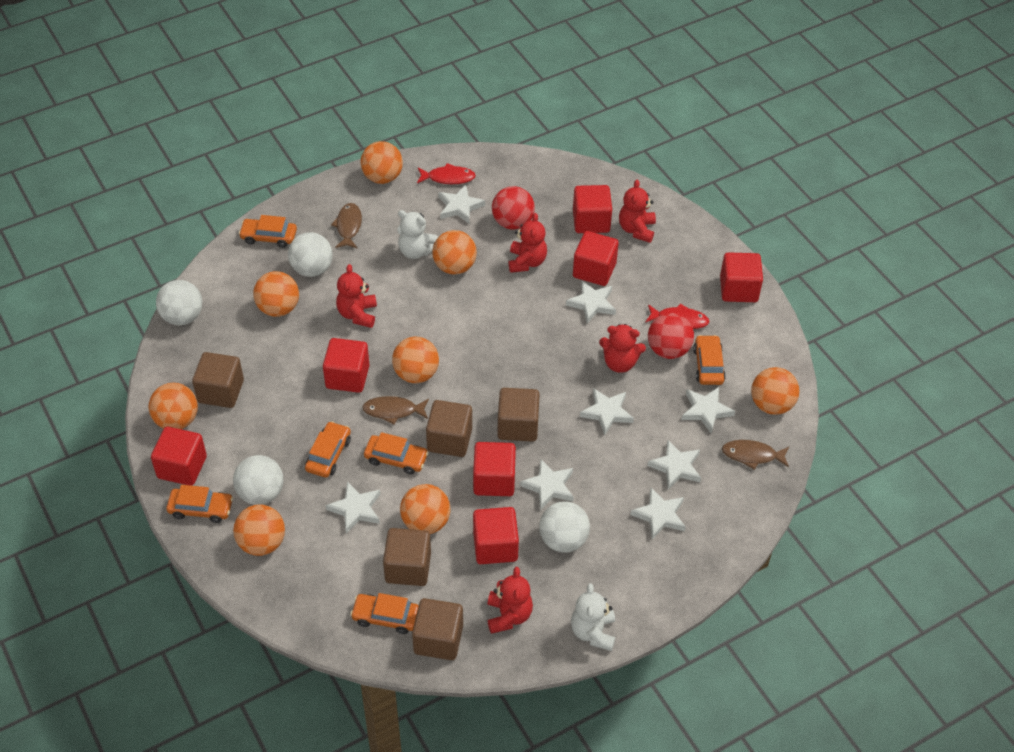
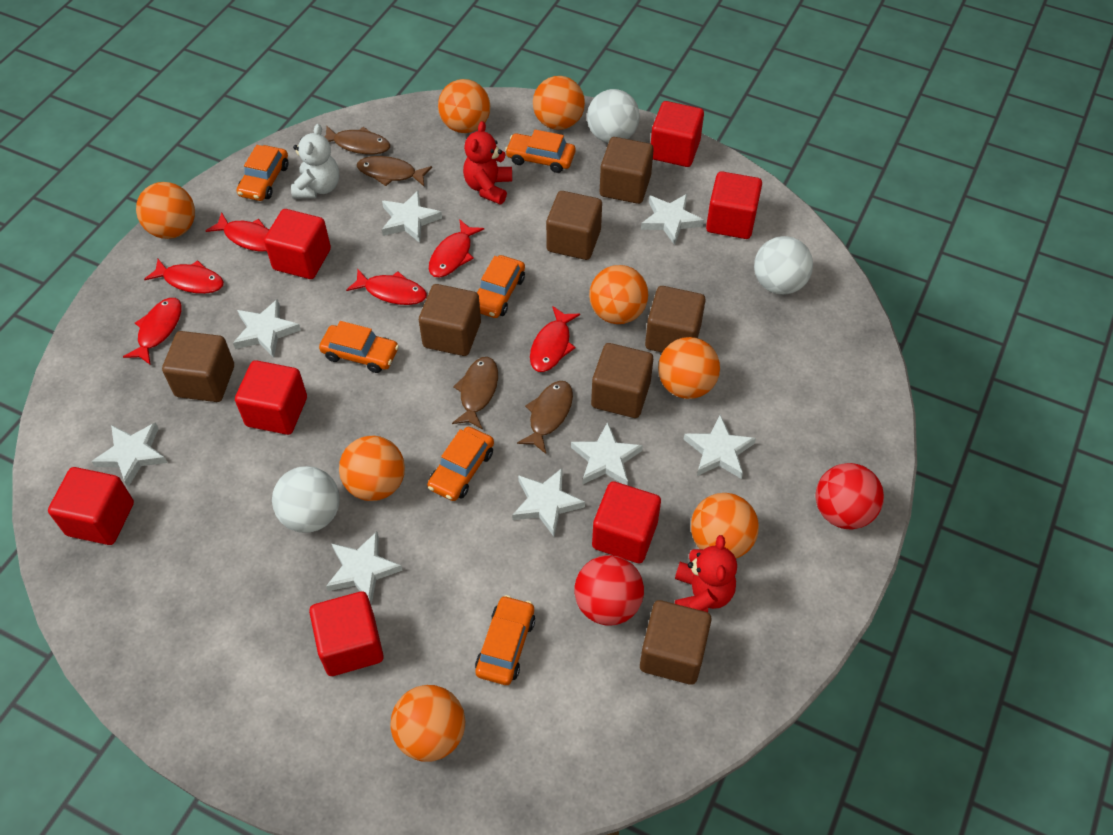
brown cube: [192,352,244,408] [383,528,431,586] [412,598,463,660] [426,400,472,457] [497,388,540,442] = 5 -> [162,331,234,402] [419,284,481,356] [546,191,602,260] [591,343,653,418] [600,137,654,204] [640,600,712,685] [645,286,706,352] = 7
brown fish: [331,203,362,249] [362,396,429,424] [722,440,789,470] = 3 -> [324,126,390,155] [357,156,432,186] [452,357,498,430] [517,381,573,454] = 4
red fish: [417,163,476,184] [645,304,709,329] = 2 -> [123,298,182,365] [144,259,224,294] [205,212,269,252] [346,269,427,305] [429,219,484,277] [530,306,580,372] = 6
red teddy bear: [336,264,377,328] [488,567,533,634] [508,213,547,273] [599,324,646,373] [619,180,656,243] = 5 -> [463,121,512,204] [675,535,737,612] = 2
white ball: [156,280,202,325] [233,455,284,505] [288,232,333,277] [539,501,590,553] = 4 -> [272,466,340,533] [587,89,640,143] [754,236,813,295] = 3
white teddy bear: [397,210,438,259] [571,583,615,651] = 2 -> [291,124,339,199] = 1

